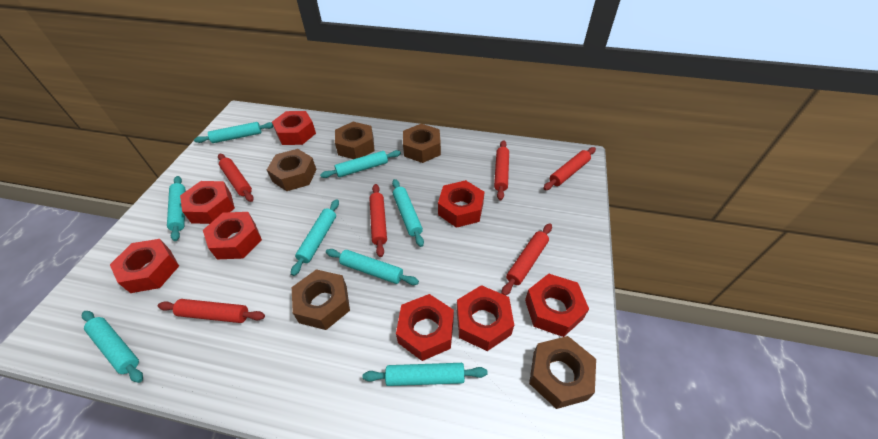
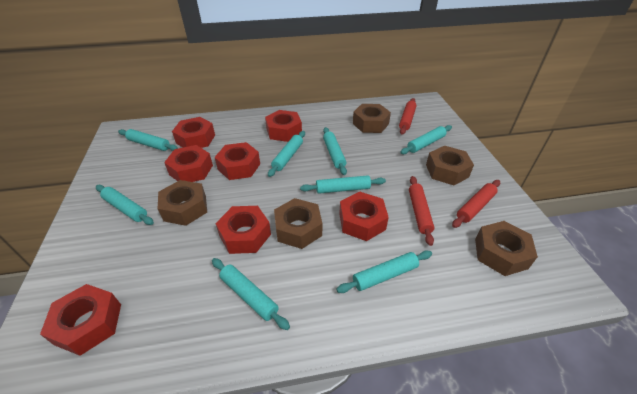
red nut: [110,239,179,293] [180,181,235,224] [203,212,262,259] [272,111,316,145] [396,294,454,361] [438,180,485,228] [457,285,514,351] [525,274,589,337] = 8 -> [40,284,121,356] [164,145,213,182] [172,117,215,148] [215,142,260,180] [215,206,271,254] [265,110,302,142] [339,192,389,241] = 7
red rolling pin: [158,299,265,323] [218,154,254,202] [369,184,387,257] [494,140,509,200] [502,223,552,295] [543,147,596,190] = 6 -> [399,98,417,135] [409,176,435,246] [452,180,500,228] = 3

